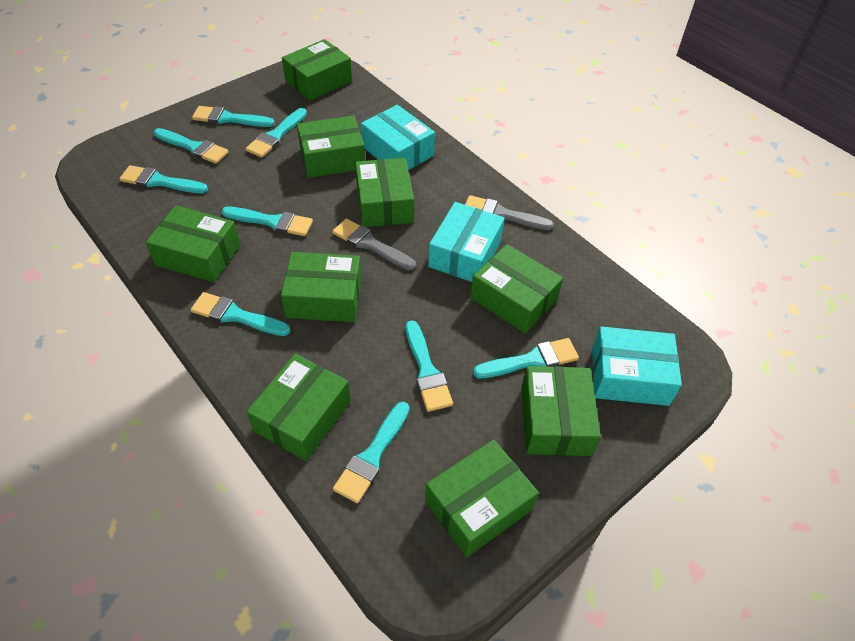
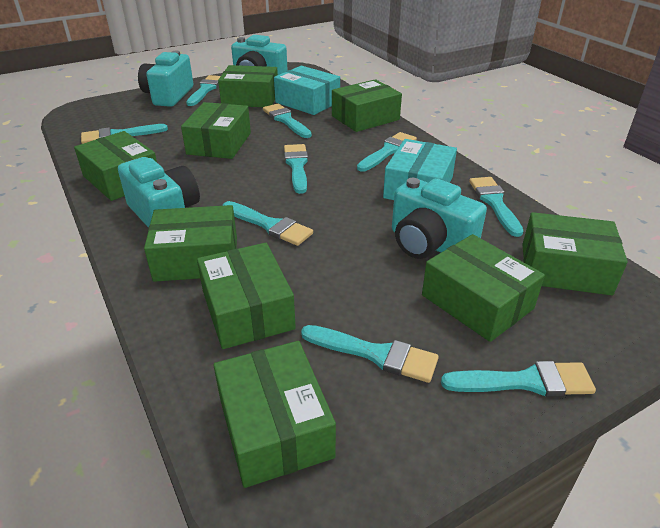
grey brush: [332,218,416,270] [465,195,554,230] = 2 -> none = 0
turquoise box: [361,105,435,170] [428,202,505,282] [592,327,682,406] = 3 -> [274,66,340,115] [383,139,457,200] = 2
turquoise camera: none = 0 -> [118,157,200,228] [138,51,193,107] [231,35,288,75] [392,178,487,259] = 4

